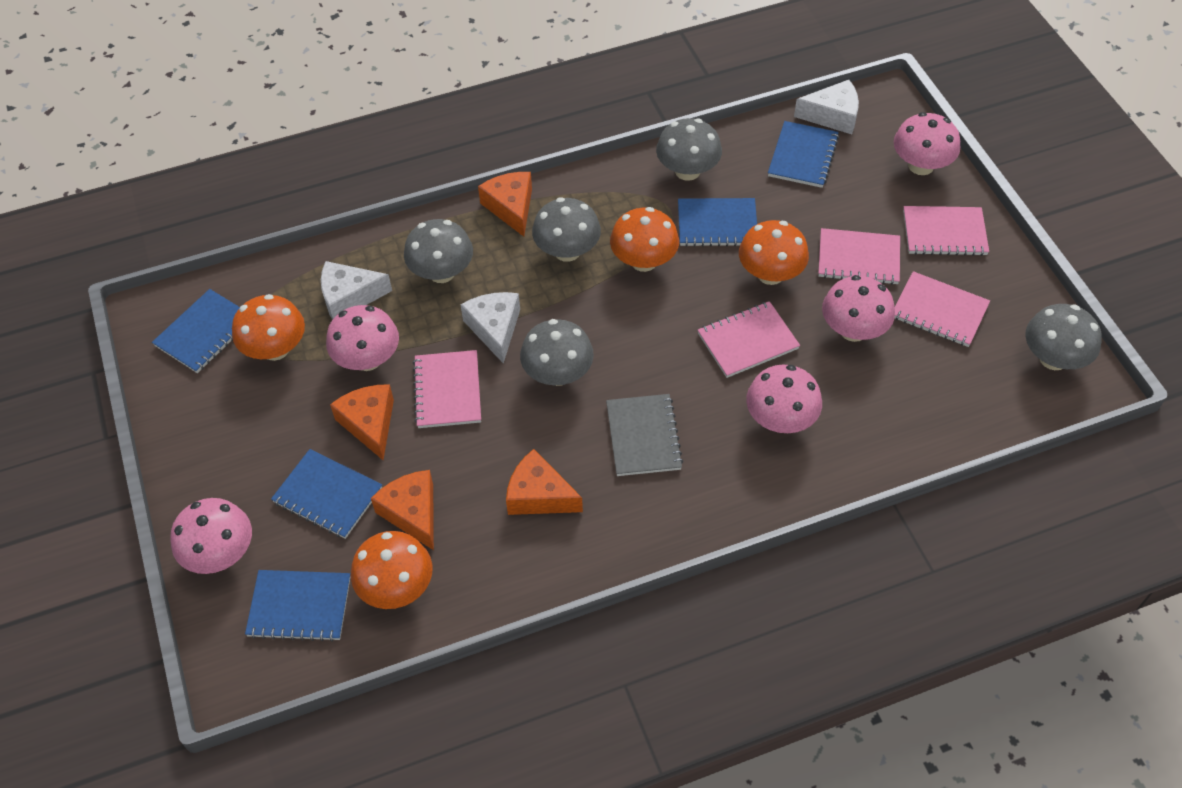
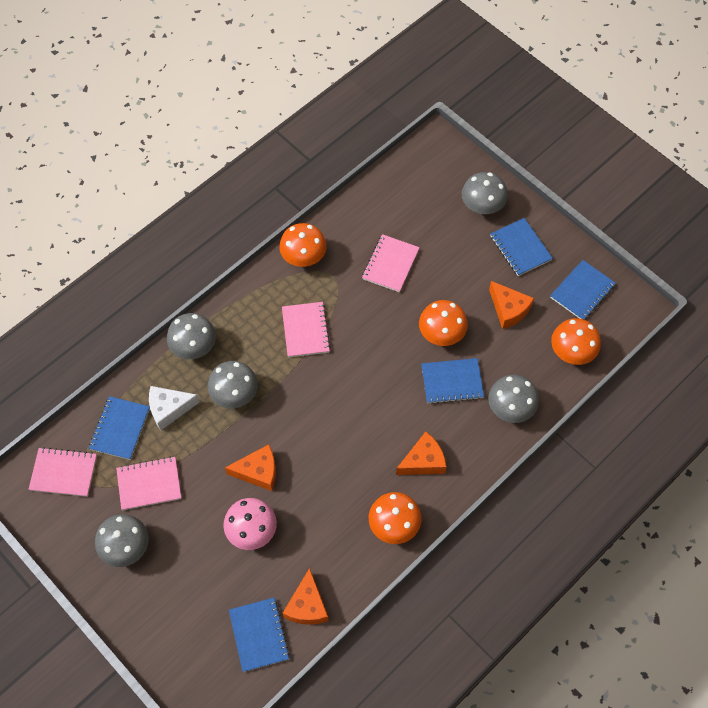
grey notebook: [606,394,683,476] = 1 -> none = 0
pink mushroom: [170,498,252,574] [326,305,399,371] [746,365,822,433] [822,275,895,342] [894,112,960,175] = 5 -> [223,498,277,550] = 1
pink notebook: [413,350,481,428] [698,301,800,378] [818,228,900,285] [894,271,990,347] [903,206,989,256] = 5 -> [28,447,97,497] [116,456,181,510] [282,302,331,357] [362,234,420,292] = 4
white cheese: [321,261,392,320] [461,292,520,364] [794,80,859,134] = 3 -> [149,386,200,430] = 1

